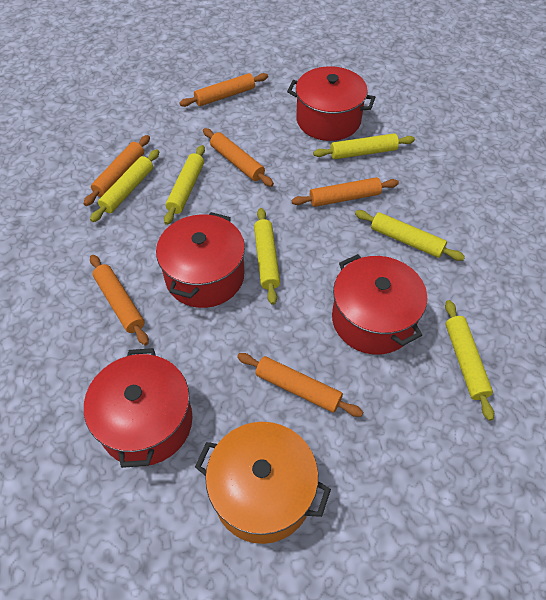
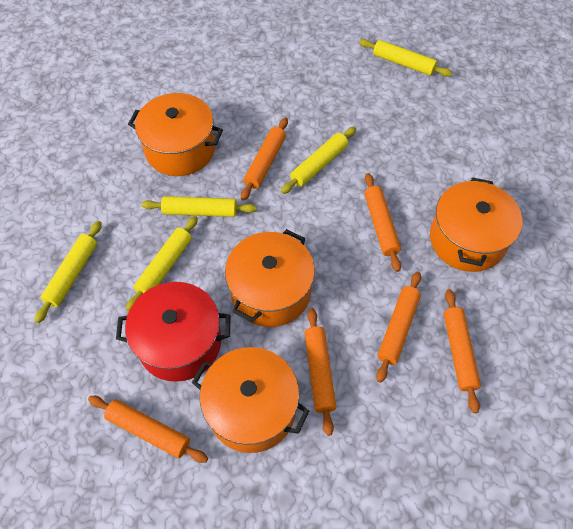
orange pot: [195,422,331,544] = 1 -> [128,93,223,176] [192,347,309,453] [225,229,315,327] [430,177,522,272] = 4
red pot: [84,348,192,468] [156,212,245,308] [287,66,376,141] [332,254,427,355] = 4 -> [116,282,231,382] = 1
yellow rolling pin: [90,149,159,222] [164,145,205,225] [254,208,280,305] [313,133,415,159] [355,210,465,261] [445,300,494,421] = 6 -> [35,221,102,323] [126,216,198,311] [141,196,257,217] [281,127,356,194] [359,39,452,77] = 5

